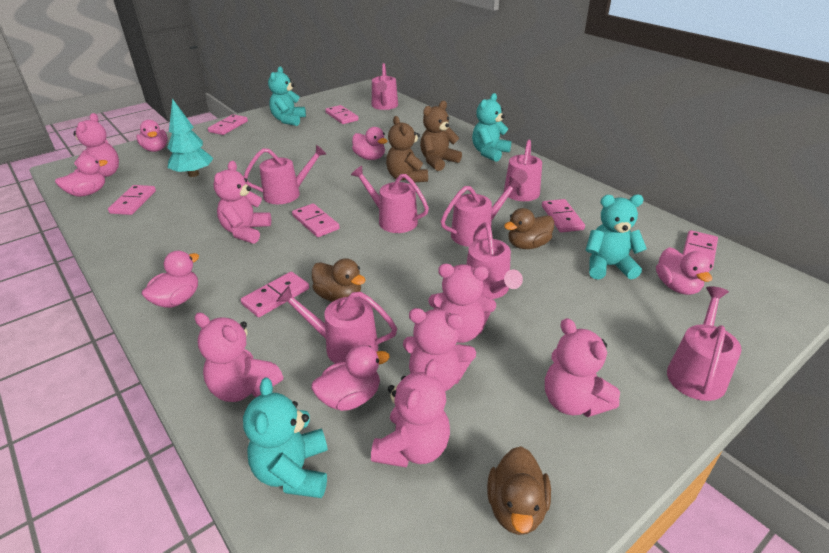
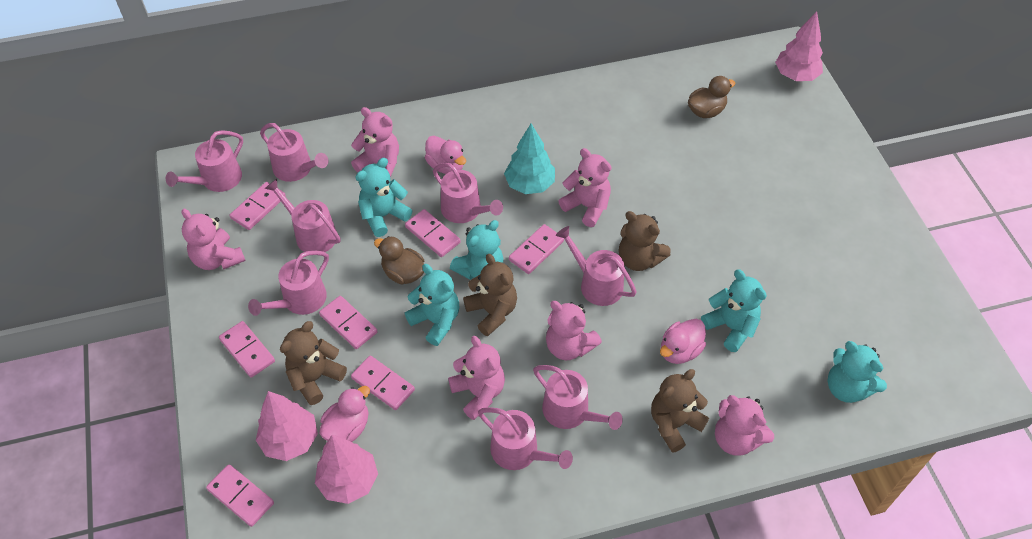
brown duck: [312,258,366,302] [487,446,551,535] [504,208,554,249] = 3 -> [374,236,424,285] [688,76,736,118] = 2
brown teddy bear: [386,116,428,183] [420,101,462,171] = 2 -> [280,321,347,405] [463,254,517,336] [619,211,671,271] [651,369,709,453] = 4
pink duck: [55,154,108,197] [136,120,168,152] [142,251,199,308] [311,345,390,411] [352,127,388,160] [656,247,712,295] = 6 -> [320,386,370,442] [425,136,466,174] [660,319,706,364] = 3
pink teddy bear: [73,113,119,177] [195,312,283,402] [214,161,271,244] [371,359,450,468] [403,308,476,391] [428,264,496,343] [545,318,620,417] = 7 -> [181,209,246,270] [351,107,399,177] [448,336,505,420] [546,301,602,360] [559,148,611,227] [715,395,774,455] = 6
pink tree: none = 0 -> [256,391,318,461] [315,435,378,504] [775,12,823,81] = 3
turquoise teddy bear: [243,377,328,498] [268,66,306,126] [472,93,511,162] [586,195,647,280] = 4 -> [356,158,413,237] [405,264,459,346] [450,220,504,280] [701,269,767,352] [827,341,887,403] = 5

